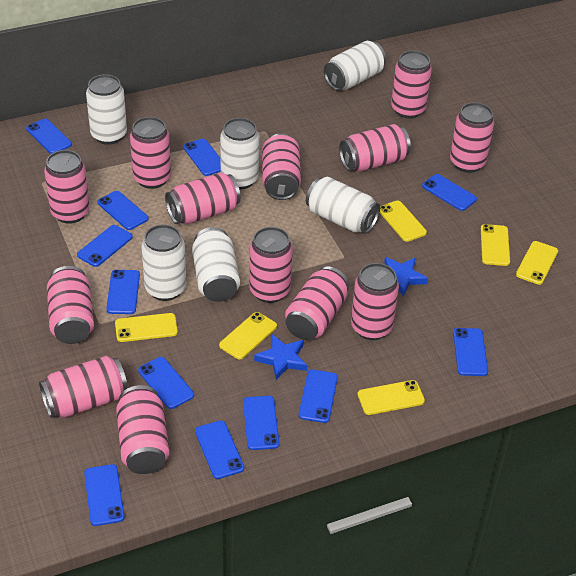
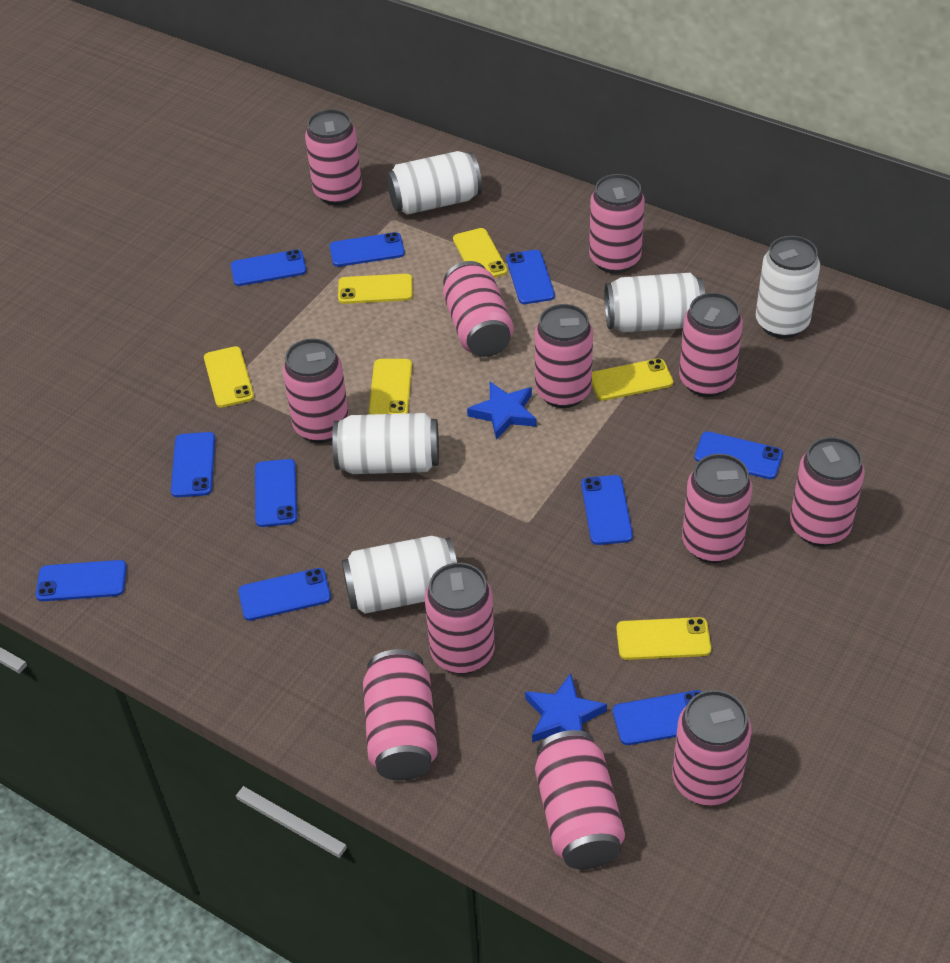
blue phone: [26,119,72,154] [77,225,133,267] [84,464,125,526] [97,191,149,230] [106,270,140,314] [138,357,194,409] [183,139,221,176] [195,420,244,479] [243,396,280,450] [299,370,338,423] [422,174,477,211] [453,328,488,376] = 12 -> [36,560,127,601] [171,432,215,497] [231,250,307,286] [238,568,331,621] [255,459,297,527] [330,232,405,267] [506,250,555,304] [581,475,633,545] [613,690,702,745] [694,431,783,479] = 10
pink can: [39,356,128,418] [44,150,90,224] [47,266,94,344] [116,385,169,474] [130,117,171,189] [165,172,241,224] [249,227,293,303] [262,134,301,200] [285,266,349,340] [339,124,411,172] [351,263,399,340] [391,50,432,119] [450,103,494,173] = 13 -> [283,338,349,443] [305,109,362,205] [363,649,438,780] [425,563,495,674] [443,261,513,357] [535,304,593,408] [535,730,625,869] [589,174,645,274] [672,690,751,805] [679,293,743,397] [682,454,752,563] [790,437,865,546] = 12
white can: [86,74,127,145] [142,225,186,301] [192,227,240,302] [220,118,259,190] [306,177,380,234] [324,41,386,91] = 6 -> [332,413,439,474] [342,536,457,614] [387,151,482,215] [605,273,705,333] [756,236,820,338] = 5

